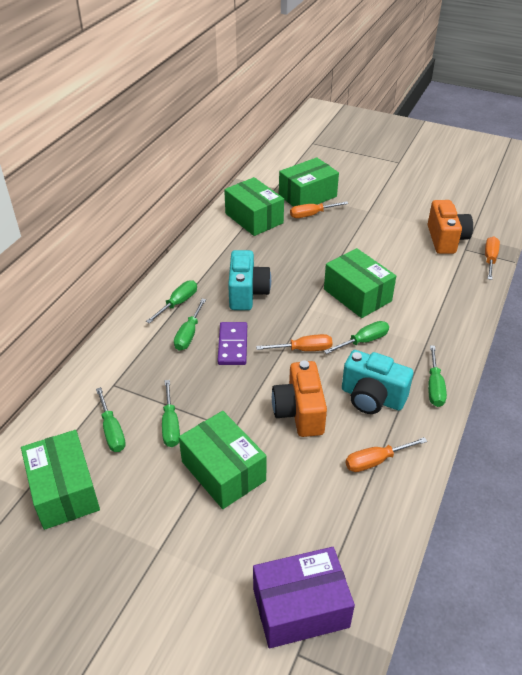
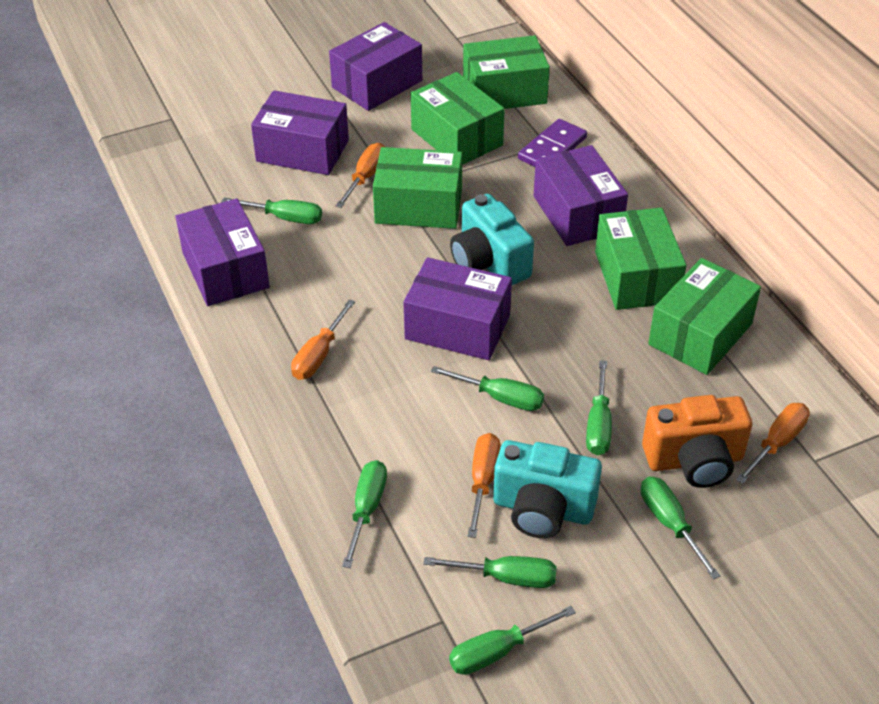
green screwdriver: [96,387,126,452] [146,280,197,324] [162,380,180,447] [174,299,206,351] [324,321,389,354] [428,345,447,407] = 6 -> [222,198,322,224] [342,460,387,568] [423,556,557,588] [431,366,544,411] [449,606,576,675] [586,360,612,455] [641,477,720,580] = 7
orange camera: [272,360,327,437] [428,200,473,254] = 2 -> [642,395,752,488] = 1
purple box: [253,547,355,648] = 1 -> [175,198,270,306] [251,90,349,175] [329,22,422,111] [403,257,512,360] [534,145,628,246] = 5

